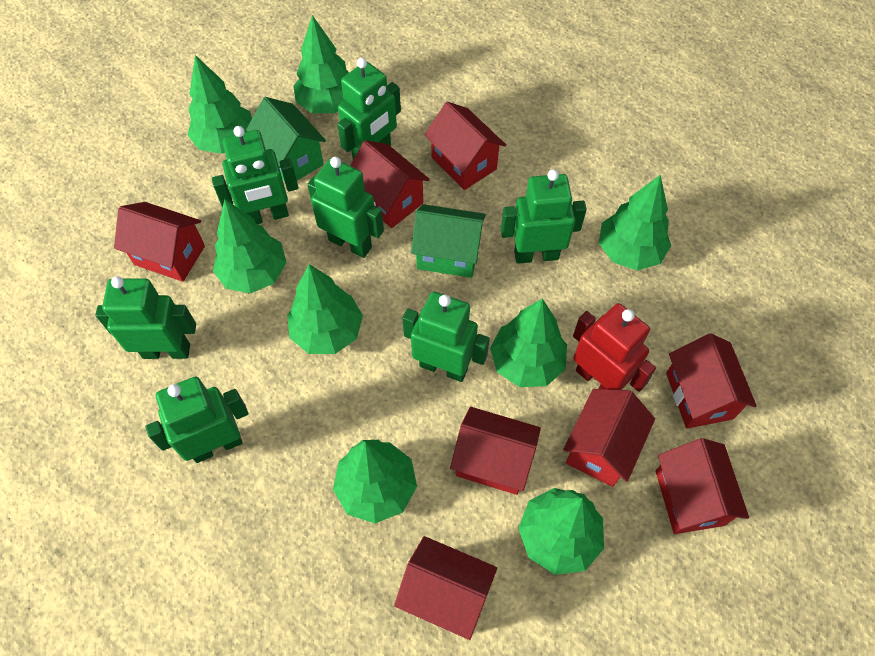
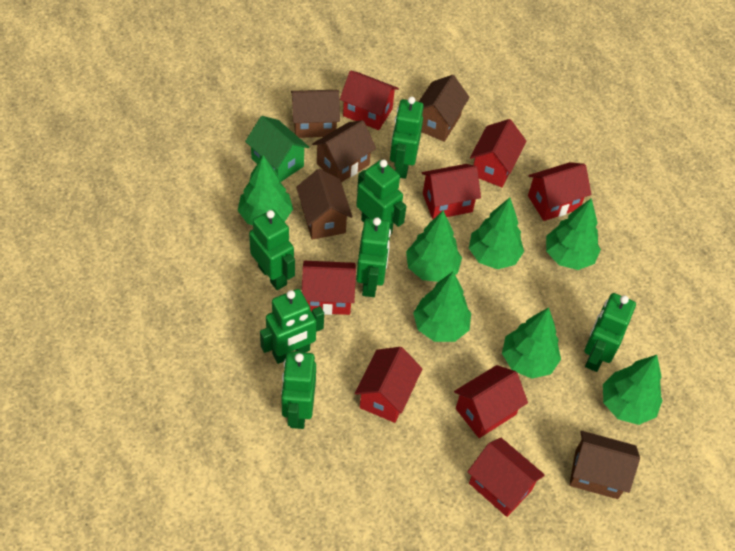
brown house: none = 0 -> [291,90,340,138] [296,169,352,240] [312,120,376,182] [419,75,470,142] [569,431,640,499] = 5
green house: [246,97,326,181] [411,204,486,278] = 2 -> [245,116,309,182] = 1
green tree: [188,55,252,154] [213,199,287,294] [287,264,363,354] [293,15,349,113] [333,439,417,524] [490,298,567,387] [518,488,604,575] [599,175,671,270] = 8 -> [238,155,293,225] [406,211,462,282] [413,272,471,342] [469,197,524,269] [502,307,561,379] [546,198,601,270] [603,355,663,425] = 7
red robot: [573,303,656,392] = 1 -> none = 0

